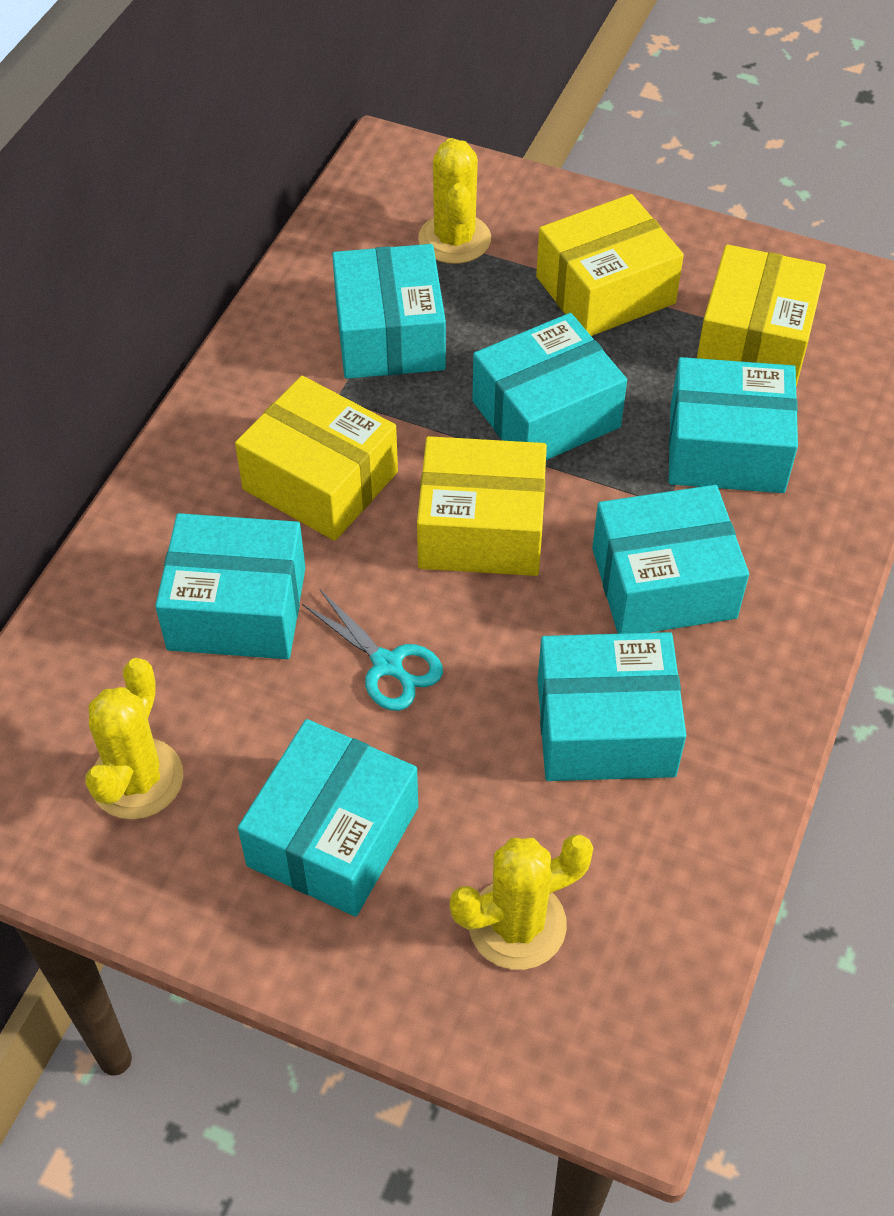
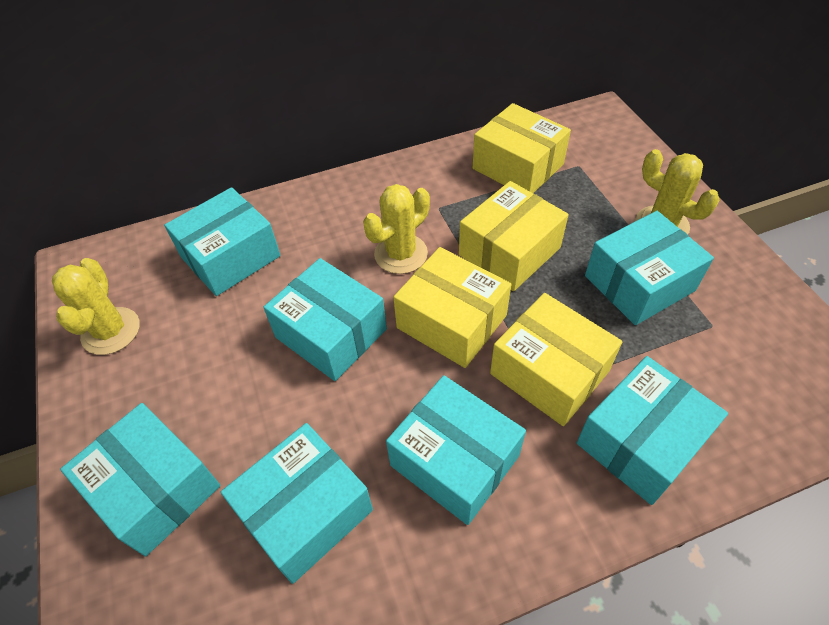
turquoise scissors: [302,590,443,711] = 1 -> none = 0

